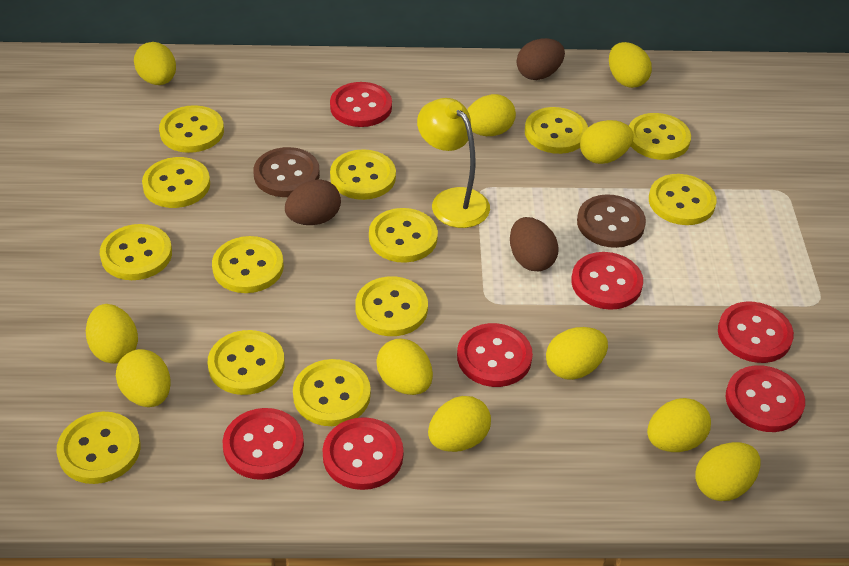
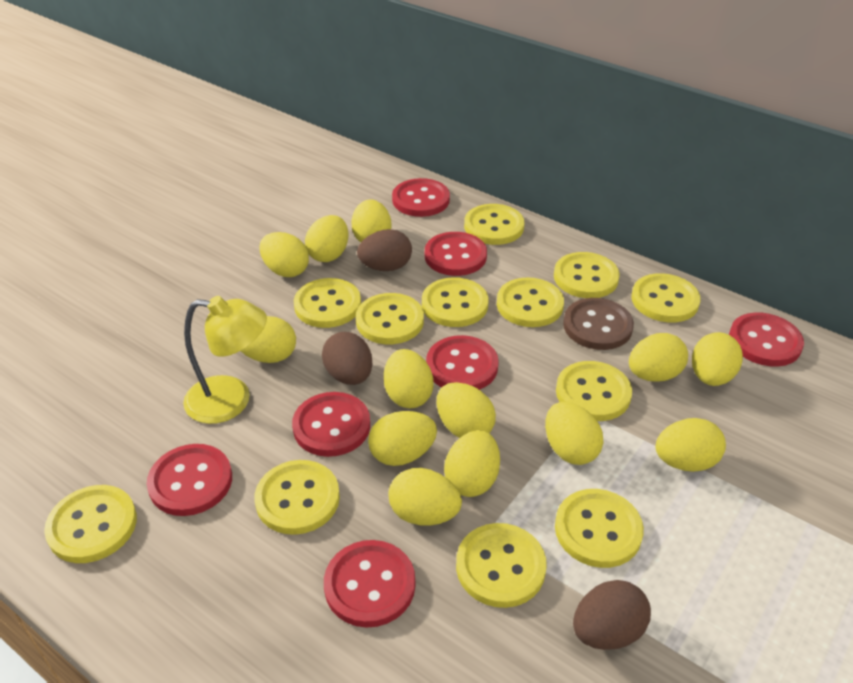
brown button: [253,147,320,197] [577,194,646,248] = 2 -> [563,298,634,350] = 1
yellow button: [57,412,141,484] [100,224,172,280] [142,157,210,208] [159,105,224,153] [208,330,285,395] [212,236,284,293] [293,359,371,426] [330,149,396,200] [355,276,428,336] [369,208,438,263] [525,107,588,154] [629,113,691,160] [649,174,717,225] = 13 -> [44,485,137,563] [254,460,340,535] [294,278,361,328] [356,293,424,344] [422,277,489,327] [456,523,547,608] [464,204,525,245] [497,277,564,327] [554,252,620,298] [555,489,644,568] [556,361,632,421] [631,273,701,322] = 12
yellow egg: [86,304,138,364] [116,349,171,407] [134,42,176,85] [376,338,433,395] [428,396,491,452] [467,94,516,136] [546,327,608,380] [580,120,633,164] [609,42,652,88] [647,398,711,452] [695,442,761,501] = 11 -> [241,316,296,363] [260,232,309,277] [305,215,348,262] [351,199,392,242] [368,411,437,466] [384,349,434,408] [388,468,462,526] [437,382,496,438] [444,430,500,497] [545,402,604,465] [629,333,688,382] [655,418,726,472] [692,332,743,386] = 13

